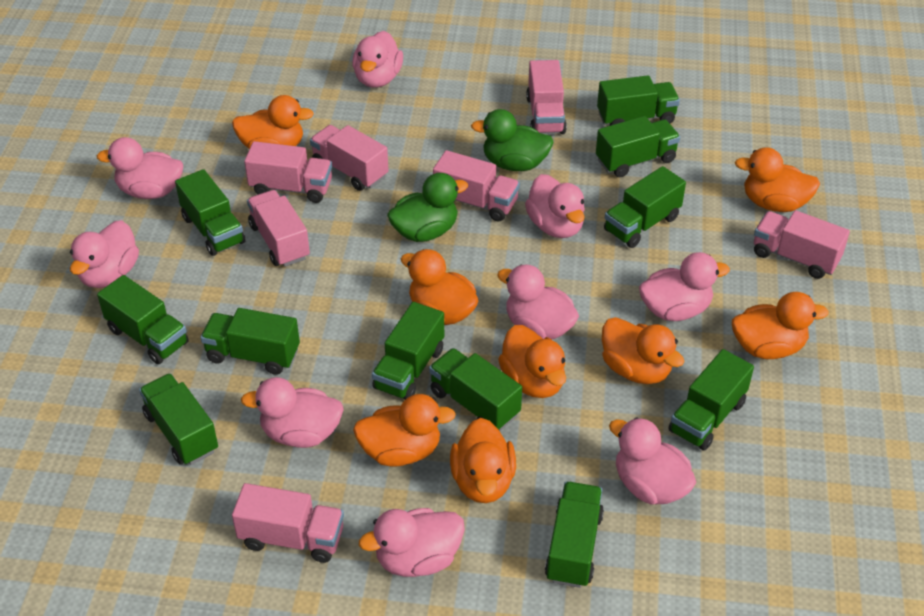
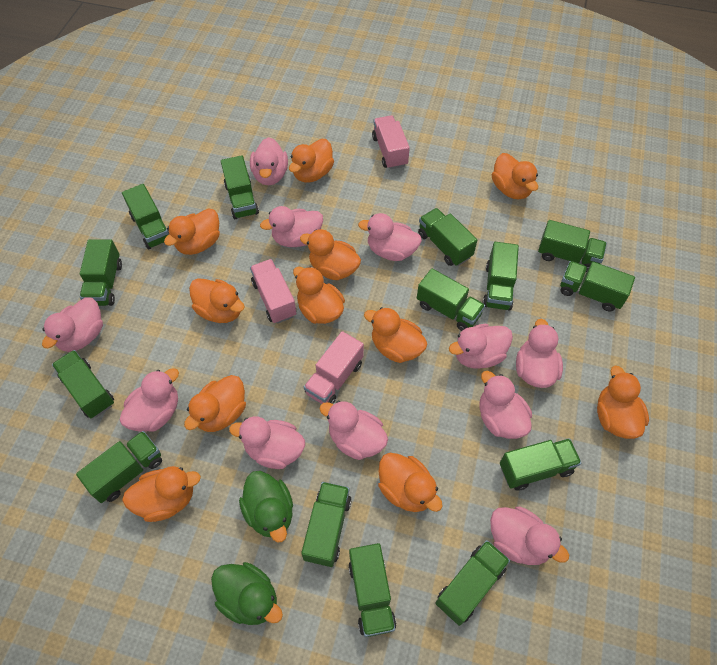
green truck: [97,275,189,364] [139,373,218,465] [175,169,246,256] [200,308,300,375] [372,302,444,400] [429,348,522,431] [545,481,604,588] [596,116,680,177] [597,75,680,126] [604,166,686,248] [668,349,754,451] = 11 -> [52,350,114,418] [76,431,162,503] [80,239,122,306] [122,184,169,249] [221,155,259,219] [301,482,352,567] [348,543,396,637] [417,268,485,331] [418,208,477,266] [436,540,510,626] [483,242,519,311] [500,438,581,491] [538,220,607,272] [560,261,635,311] = 14
orange duck: [232,95,314,149] [353,394,456,467] [401,249,478,325] [450,418,516,503] [498,325,566,398] [602,317,685,384] [732,292,829,359] [735,147,820,212] = 8 -> [122,466,201,522] [164,208,220,255] [184,375,246,432] [189,278,245,323] [289,139,334,183] [293,267,345,324] [300,229,361,280] [364,307,427,363] [378,453,443,512] [492,153,538,199] [597,366,649,439] = 11
pink duck: [70,220,139,288] [97,137,183,199] [241,377,344,448] [352,31,403,88] [359,508,465,577] [497,265,579,339] [525,174,585,238] [609,417,696,504] [639,252,730,321] = 9 -> [42,297,103,352] [120,368,179,432] [229,416,305,469] [250,137,288,185] [260,206,323,247] [320,401,388,460] [358,213,422,261] [449,324,513,369] [480,371,532,439] [490,507,569,565] [516,319,563,388] = 11
pink truck: [232,483,344,563] [244,141,332,203] [247,190,310,267] [310,125,389,191] [433,150,520,222] [526,60,567,134] [754,210,850,279] = 7 -> [250,259,297,324] [304,331,364,404] [372,115,410,169] = 3

